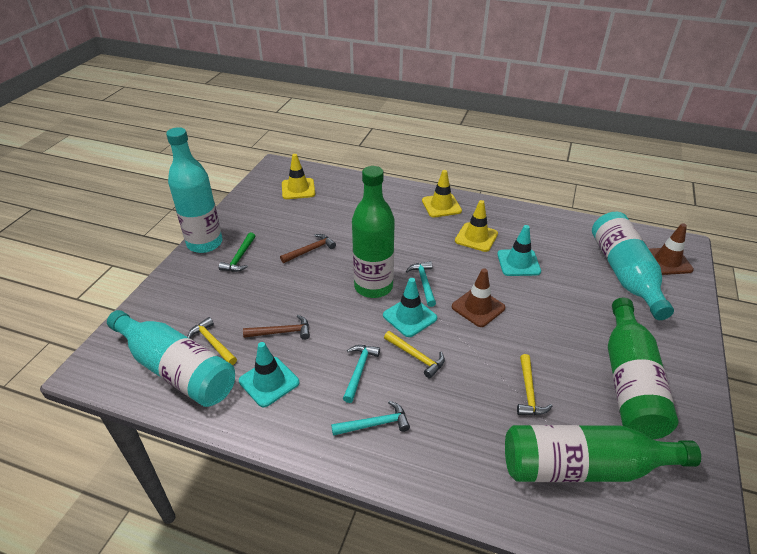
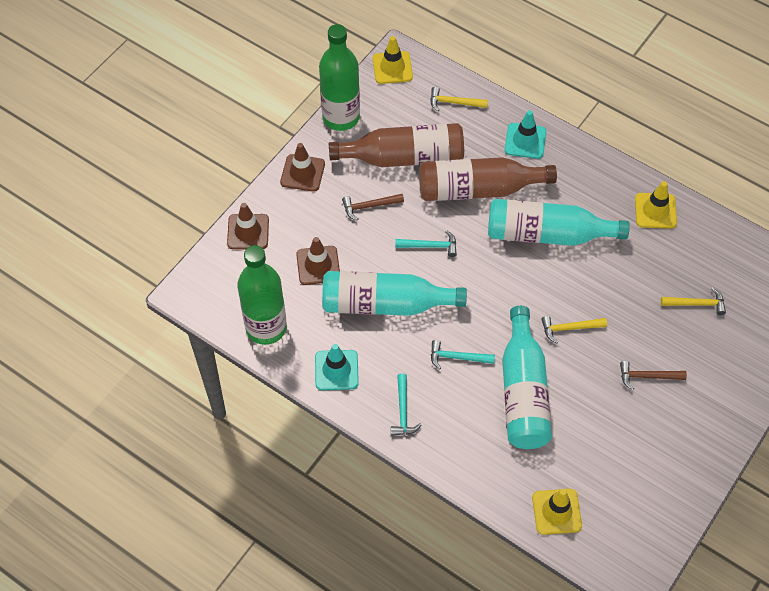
brown bottle: none = 0 -> [329,123,464,167] [419,157,557,201] = 2
brown traffic cone: [452,268,505,327] [649,223,694,275] = 2 -> [227,203,269,249] [280,143,325,192] [296,237,340,285] = 3
green bottle: [352,166,395,298] [505,425,701,482] [608,298,679,439] = 3 -> [237,245,287,345] [319,24,360,131] = 2
green hammer: [218,232,255,272] = 1 -> none = 0
turquoise traffic cone: [239,342,299,407] [383,278,437,337] [497,225,541,276] = 3 -> [315,344,359,390] [505,110,546,159] = 2

